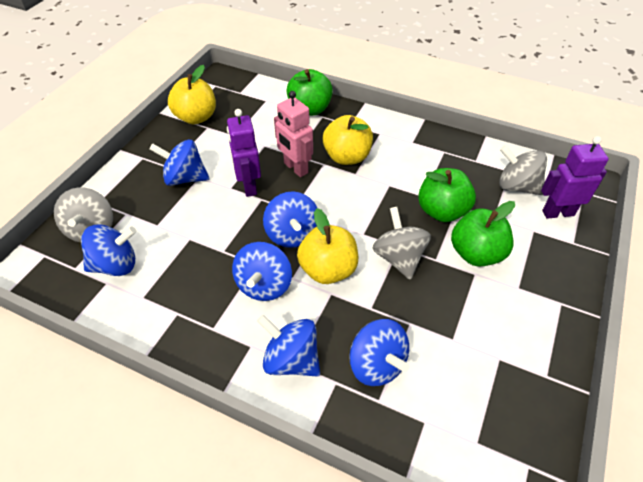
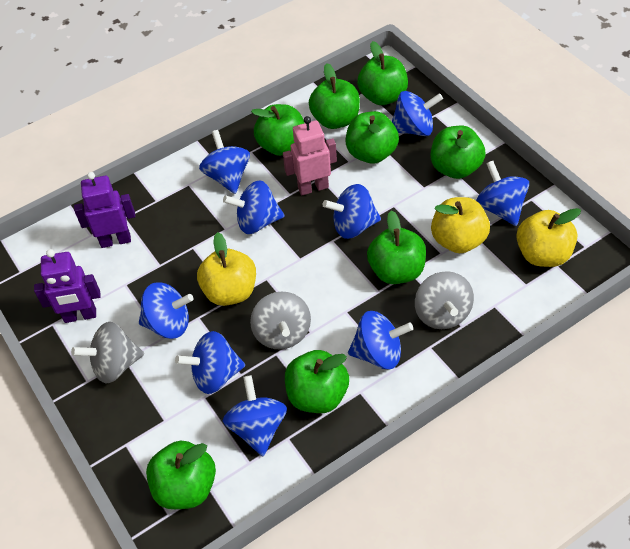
blue spinning top: [81,224,136,276] [149,139,210,186] [232,242,292,301] [257,315,320,377] [263,192,317,248] [349,319,409,386] = 6 -> [139,282,194,339] [175,331,245,394] [199,130,250,194] [223,180,284,234] [223,375,287,456] [323,184,381,239] [348,311,413,369] [392,91,443,136] [476,161,529,226] = 9
green apple: [286,69,333,116] [418,168,476,222] [451,201,515,267] = 3 -> [146,441,216,509] [251,104,304,156] [285,350,349,413] [309,63,360,129] [346,111,399,164] [357,41,408,105] [367,211,426,284] [431,126,486,179] = 8

